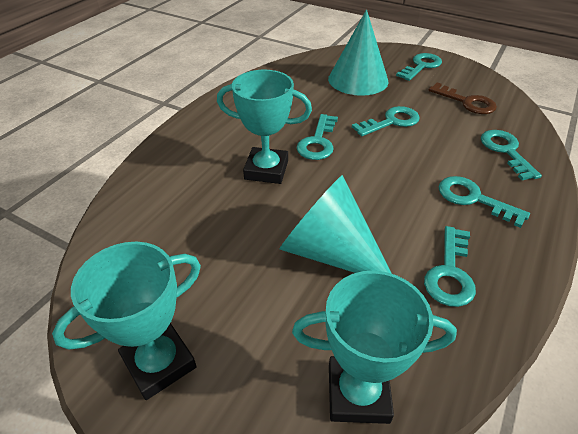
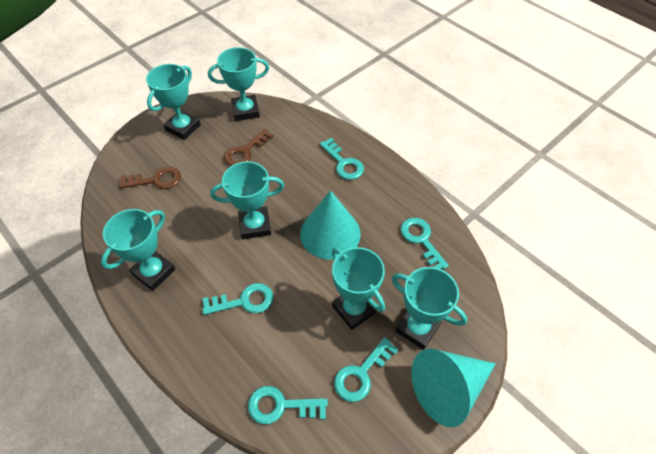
brown key: [428,83,497,114] = 1 -> [119,167,181,189] [224,129,274,166] = 2
turquoise key: [296,114,338,160] [352,106,420,136] [396,53,442,81] [424,226,476,307] [439,176,530,228] [481,130,542,180] = 6 -> [202,283,273,315] [248,386,328,424] [320,138,364,180] [334,337,398,402] [400,218,449,269] = 5
turquoise trophy: [52,242,201,400] [217,70,312,184] [292,270,457,424] = 3 -> [101,209,175,291] [146,64,201,140] [208,47,269,121] [210,161,284,239] [331,247,385,330] [392,267,467,350] = 6

